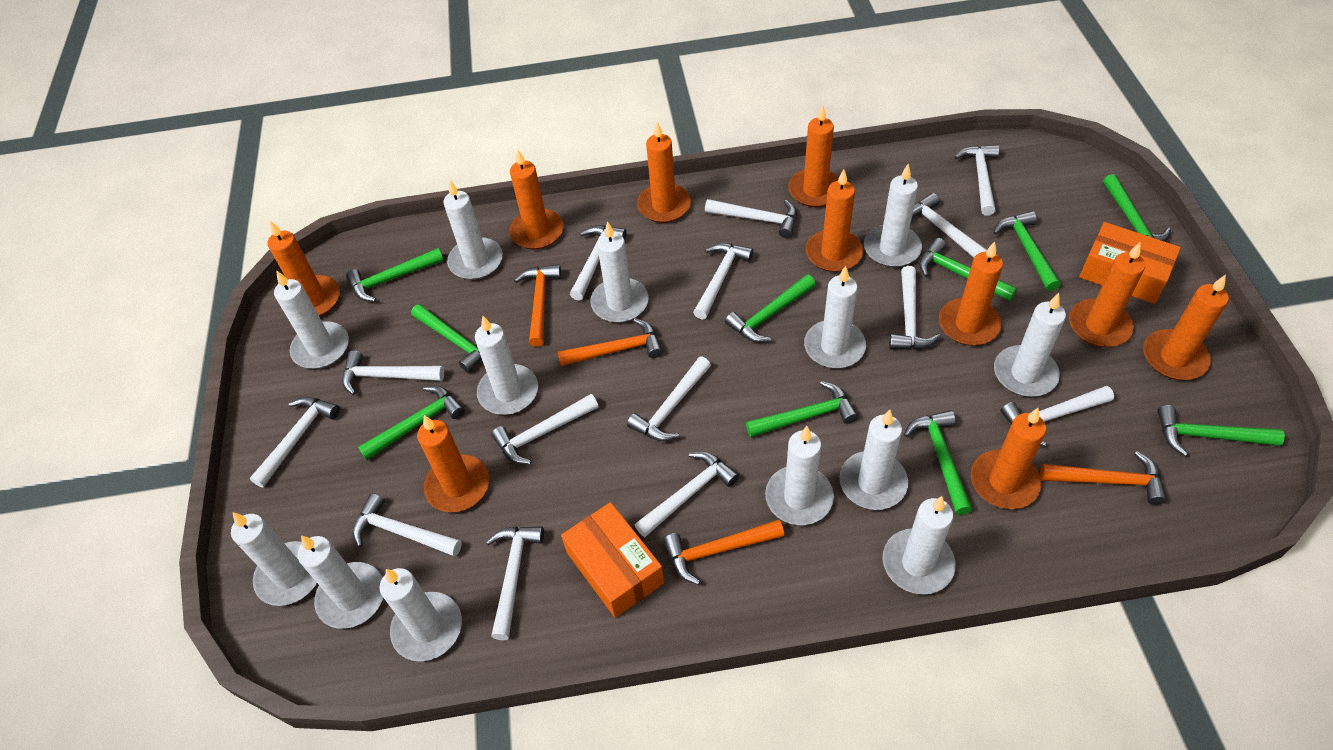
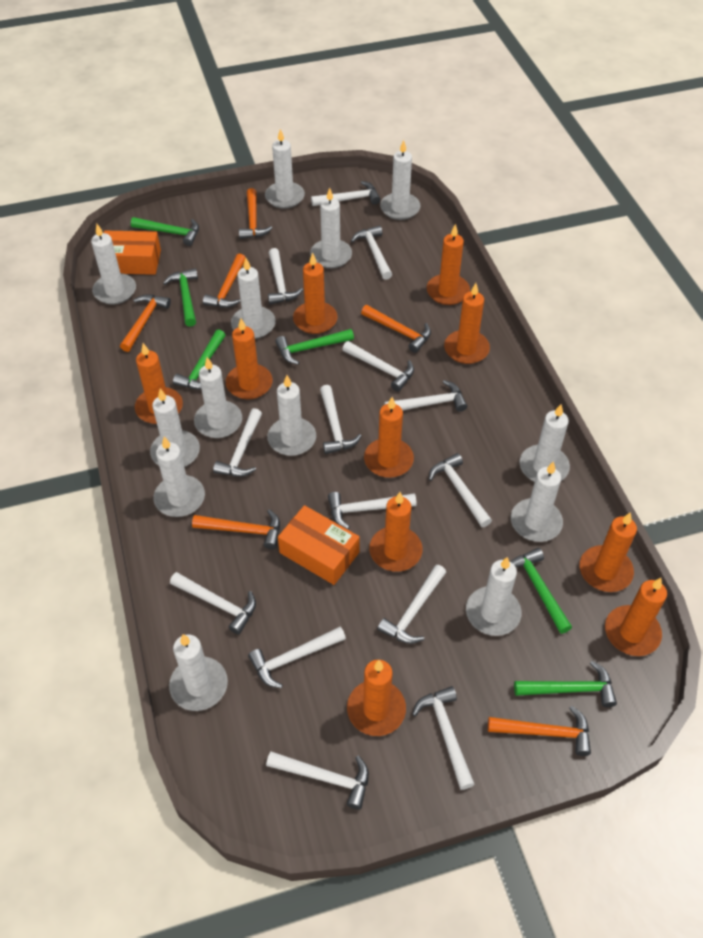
green hammer: [346,248,444,302] [358,386,465,460] [411,304,482,373] [725,275,816,343] [746,381,858,437] [904,410,972,515] [919,238,1017,301] [993,211,1061,291] [1103,174,1171,241] [1157,405,1285,456] = 10 -> [131,217,199,246] [163,268,198,327] [173,329,225,390] [275,329,354,365] [510,548,572,634] [514,661,617,707] = 6
orange hammer: [514,264,561,347] [558,318,663,366] [663,520,784,585] [1040,451,1167,505] = 4 -> [120,295,171,352] [192,509,280,549] [203,254,245,308] [239,188,272,239] [361,305,431,353] [488,706,591,756] = 6

